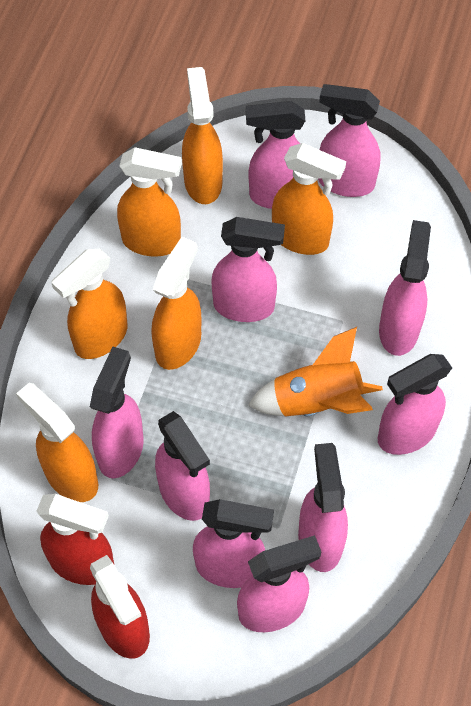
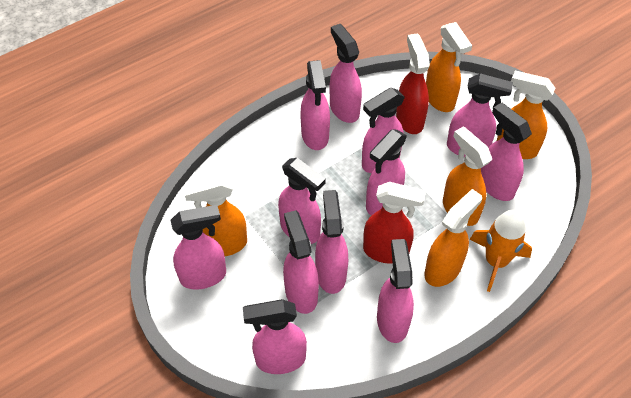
orange spray bottle: [16,383,98,502] [51,248,128,359] [117,147,182,257] [152,237,201,370] [182,67,223,204] [272,143,346,255] = 6 -> [183,176,247,256] [424,189,482,287] [426,22,472,112] [443,126,492,226] [497,71,555,159] = 5
pink spray bottle: [90,347,144,478] [155,411,210,521] [193,499,274,588] [211,217,285,322] [237,535,321,632] [246,101,305,209] [298,443,348,572] [318,84,381,197] [378,354,452,455] [379,220,431,356] = 10 -> [171,205,226,290] [243,299,307,374] [278,158,326,244] [283,210,319,314] [300,60,330,150] [315,190,348,294] [330,24,362,123] [362,88,405,173] [366,129,407,216] [377,239,414,343] [447,73,513,157] [481,103,532,201] = 12

